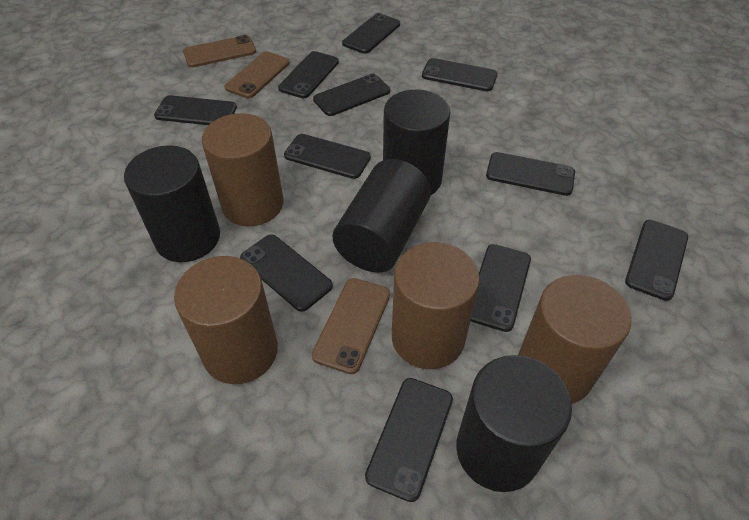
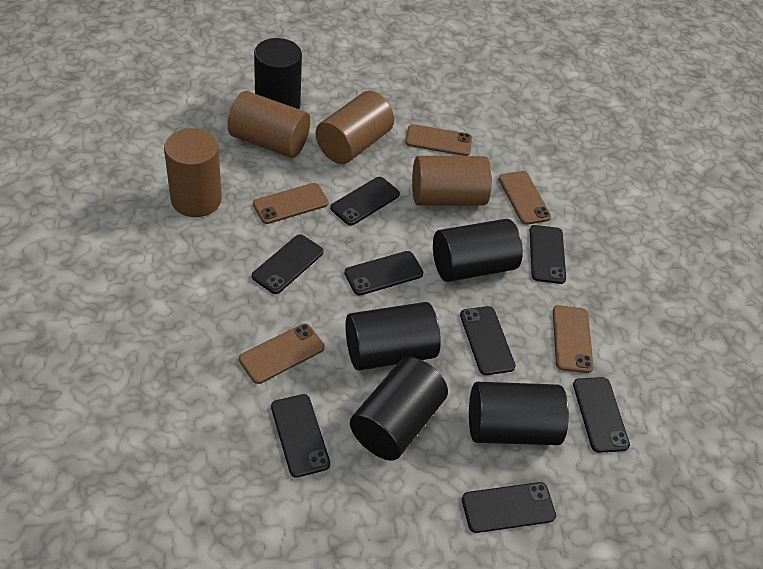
black cylinder: [124,145,220,262] [333,159,431,273] [383,90,450,196] [456,355,572,492] = 4 -> [254,38,302,109] [345,302,441,371] [350,357,448,461] [433,219,523,282] [469,382,569,445] = 5
black phone: [154,95,237,125] [240,234,333,312] [278,51,339,98] [284,134,371,179] [313,74,390,116] [342,13,400,54] [365,378,453,502] [422,58,497,91] [471,244,531,332] [486,152,575,196] [625,220,688,301] = 11 -> [252,234,324,294] [271,394,330,478] [330,177,400,226] [344,251,423,296] [460,306,515,375] [462,482,556,533] [530,225,566,284] [573,377,630,453] = 8
brown phone: [183,35,256,67] [224,51,290,98] [312,278,390,374] = 3 -> [239,323,324,384] [253,183,329,224] [405,124,472,156] [499,171,551,225] [553,305,593,373] = 5

